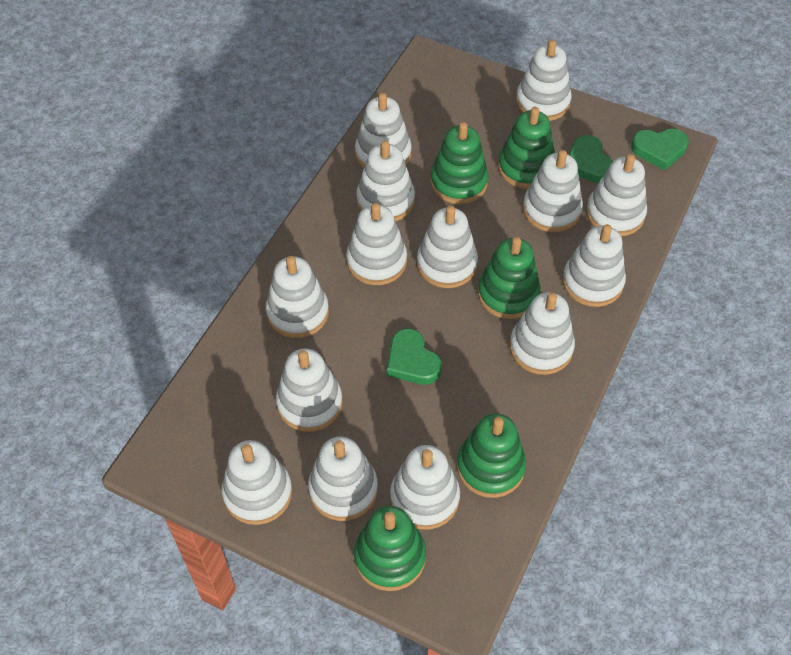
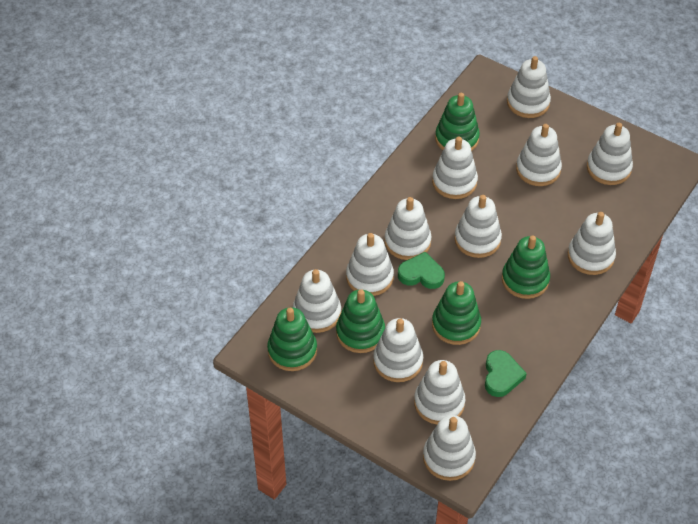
green heart: [387,329,442,385] [569,135,613,183] [631,128,689,170] = 3 -> [398,252,445,289] [485,350,527,397] = 2
white stacking toy: [221,440,292,525] [266,256,329,338] [276,349,342,432] [308,437,378,521] [346,203,407,285] [355,93,412,169] [356,140,415,221] [390,445,460,529] [417,206,478,288] [510,292,575,375] [516,40,572,121] [523,150,583,232] [563,224,626,307] [586,154,647,236] = 14 -> [293,269,341,333] [346,233,394,296] [373,318,423,382] [384,197,432,260] [414,360,465,425] [423,415,476,481] [432,136,478,199] [454,195,502,258] [507,56,551,118] [516,124,562,186] [568,212,616,275] [587,123,633,185] = 12

